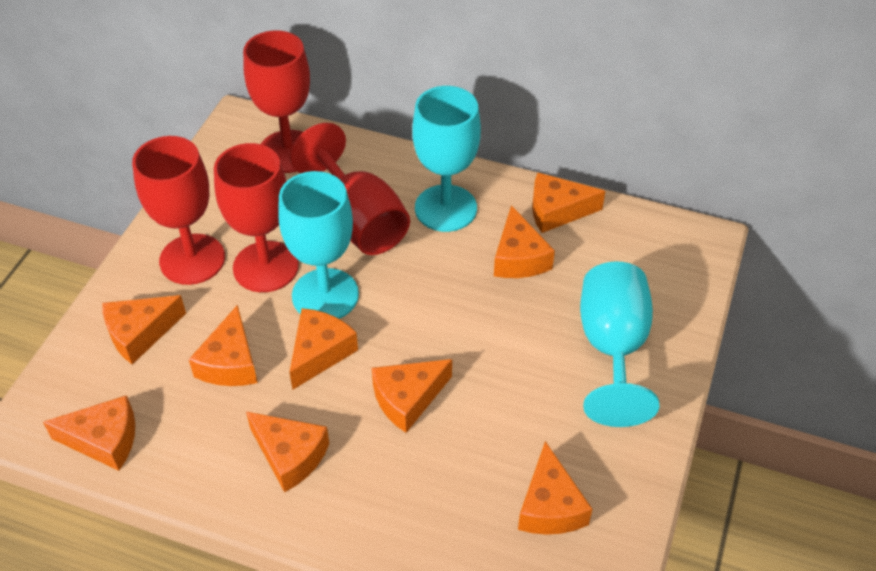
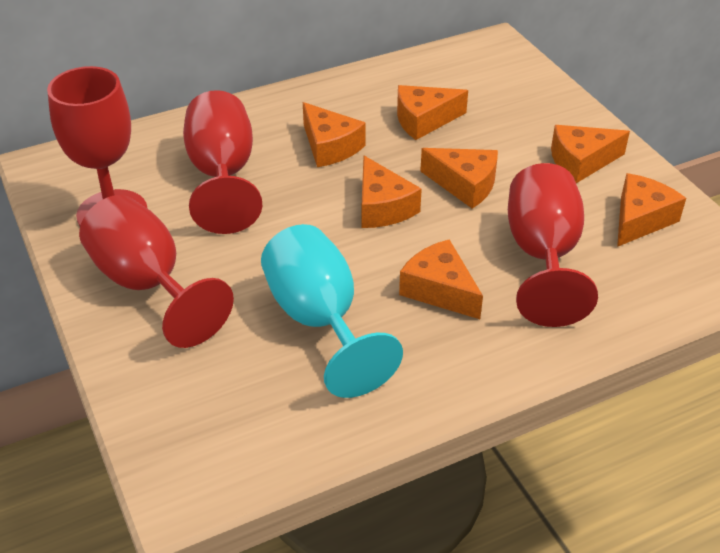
orange cheese: [43,395,135,471] [102,295,186,364] [189,305,257,386] [246,412,329,492] [289,308,358,390] [372,359,452,433] [494,205,555,278] [518,441,592,535] [532,173,605,233] = 9 -> [303,102,366,167] [362,156,422,228] [397,85,468,140] [399,239,483,319] [420,148,498,208] [551,125,630,183] [617,173,686,247] = 7
turquoise goblet: [278,171,359,319] [412,86,481,232] [580,261,660,427] = 3 -> [261,224,403,398] = 1

